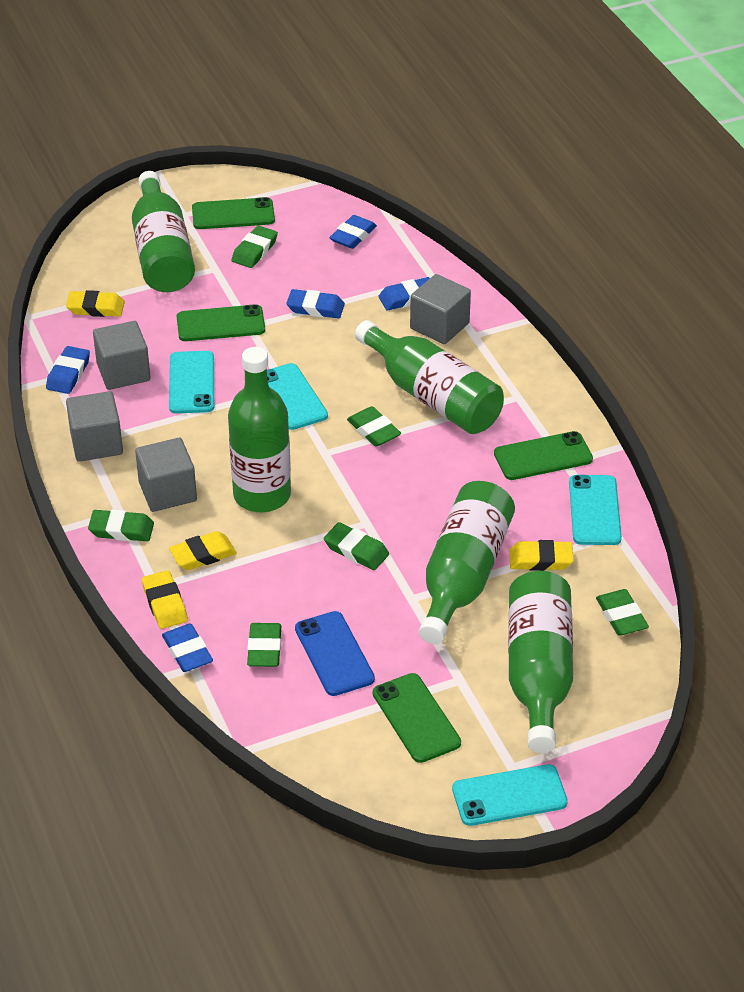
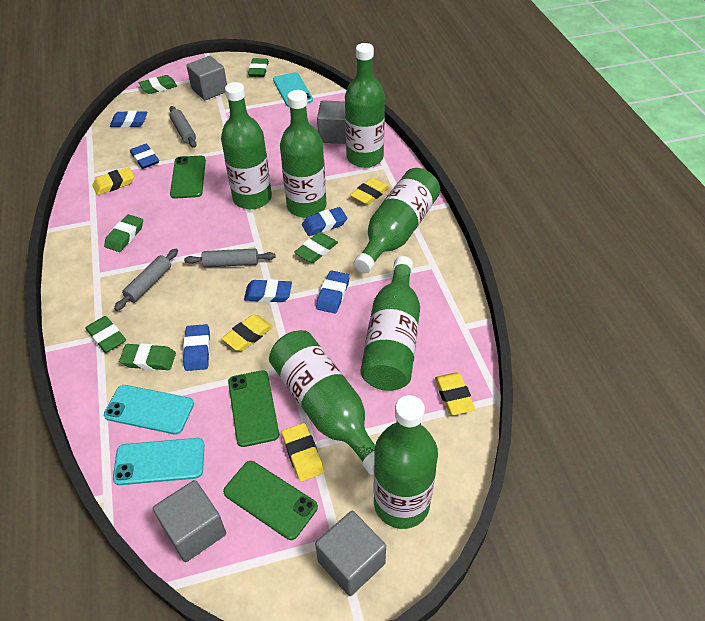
blue eraser: [46,346,90,394] [162,624,213,672] [286,289,345,319] [329,215,377,249] [378,277,430,311] = 5 -> [110,111,147,128] [130,144,159,169] [183,324,210,371] [244,279,292,303] [302,207,347,236] [316,270,350,313] = 6
blue phone: [295,611,375,696] = 1 -> none = 0
green bottle: [132,171,195,292] [228,347,291,512] [355,320,504,434] [419,481,515,644] [508,571,573,753] = 5 -> [221,82,272,209] [269,330,375,475] [280,90,326,218] [345,43,385,168] [354,168,440,273] [360,256,420,391] [374,395,438,529] = 7
green phone: [177,304,265,341] [192,197,275,229] [373,673,461,763] [494,431,593,480] = 4 -> [170,156,206,199] [223,461,318,540] [228,370,279,447] = 3
grey rolling pin: none = 0 -> [114,249,178,311] [169,106,197,148] [184,249,275,267] = 3
turquoise phone: [169,351,214,414] [267,363,328,430] [452,764,568,826] [569,475,622,545] = 4 -> [104,385,194,435] [113,438,204,485] [273,72,313,107] = 3
yellow eraser: [66,290,125,317] [142,570,188,629] [169,531,237,570] [509,540,574,571] = 4 -> [93,167,134,195] [222,314,273,351] [282,423,324,482] [350,178,389,205] [435,372,475,415] = 5

